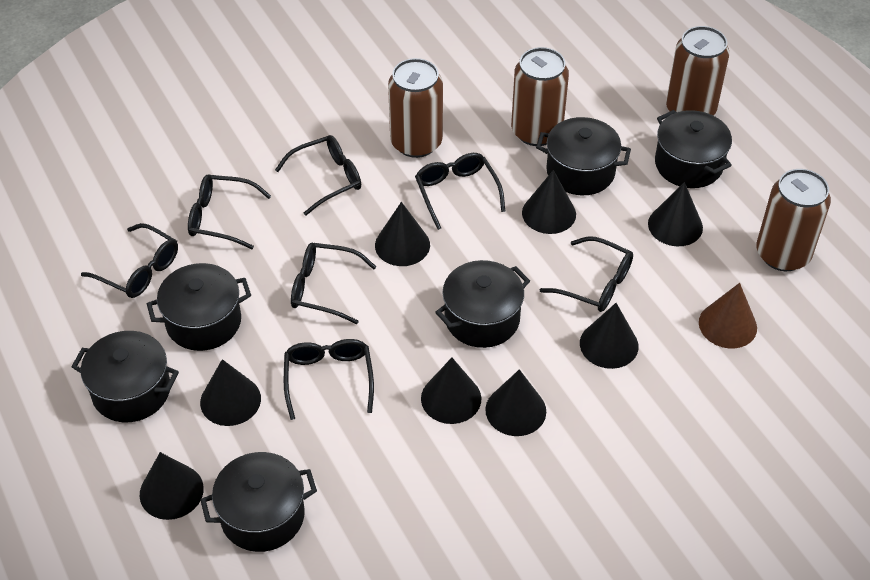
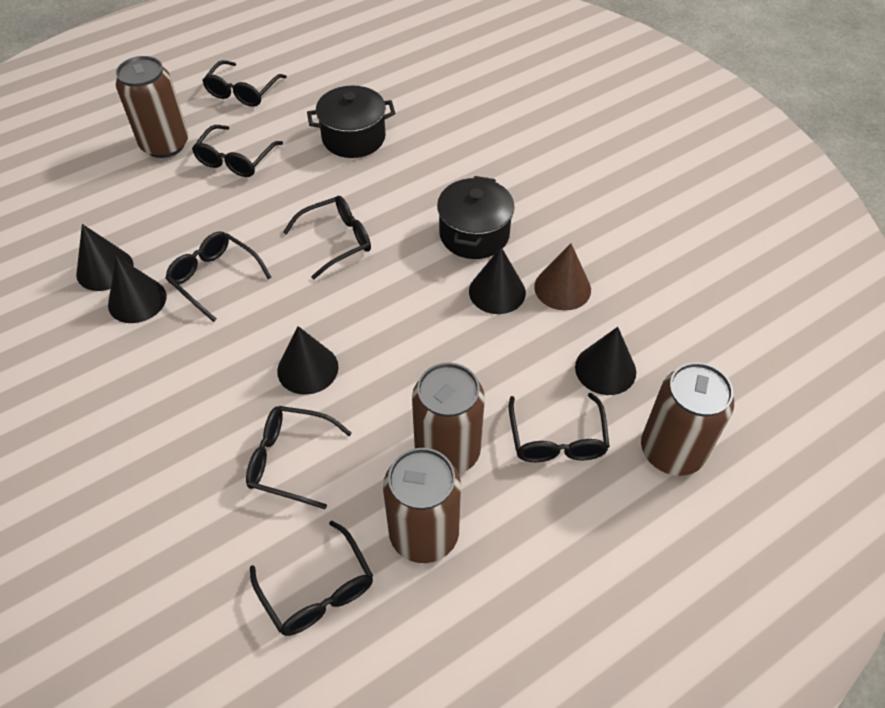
black cone: [140,452,204,520] [200,359,261,426] [375,202,430,266] [421,358,481,424] [485,369,546,436] [522,170,576,234] [580,303,638,369] [648,182,703,246] = 8 -> [76,224,133,291] [108,256,167,323] [277,326,338,395] [469,247,526,314] [575,327,636,395] = 5
black pot: [71,331,179,422] [147,263,251,351] [200,452,317,552] [435,260,530,348] [536,117,631,195] [655,110,732,188] = 6 -> [307,86,395,158] [437,176,515,259] = 2

